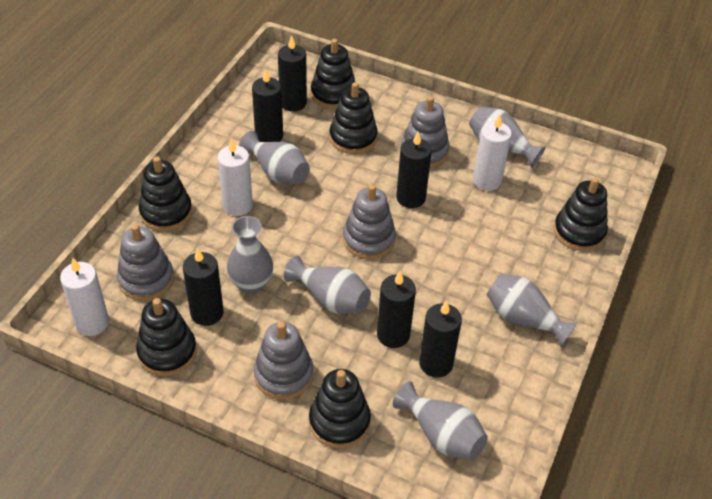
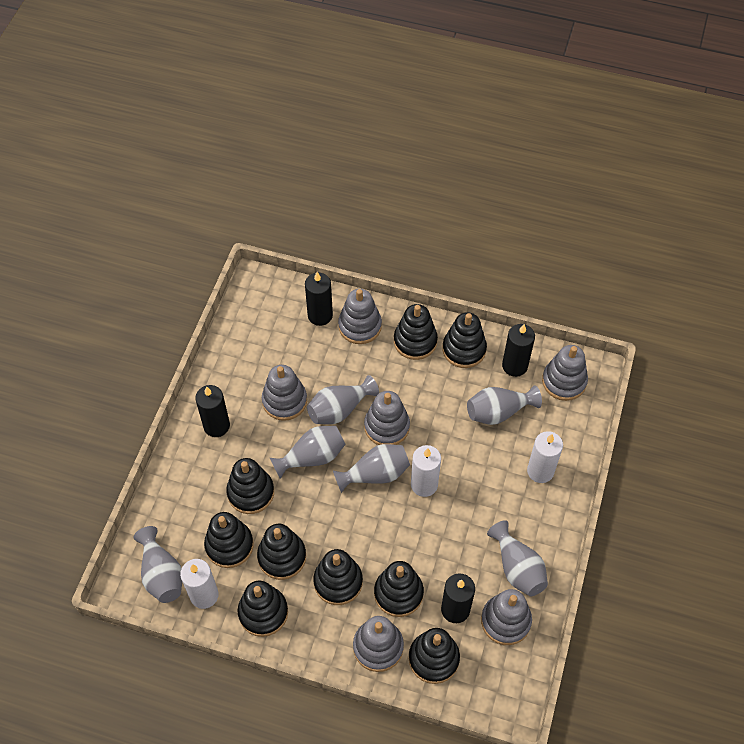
black candle: [183,248,224,326] [252,69,283,142] [278,35,307,112] [377,271,416,348] [396,132,432,208] [419,301,462,378] = 6 -> [195,385,230,437] [305,272,333,326] [441,573,475,623] [502,324,535,377] = 4
black stacking toy: [136,298,197,376] [139,157,192,231] [309,369,371,448] [311,39,355,109] [329,82,378,154] [554,177,608,251] = 6 -> [204,512,254,568] [226,458,274,514] [237,580,288,637] [257,524,306,580] [313,549,363,605] [374,561,424,617] [394,304,438,360] [409,628,460,684] [442,312,487,368] = 9
grey stacking toy: [117,224,174,301] [254,321,313,400] [343,184,396,259] [400,96,449,168] = 4 -> [262,365,307,421] [338,289,382,344] [353,616,404,672] [364,391,410,445] [481,589,532,645] [542,345,588,401] = 6

